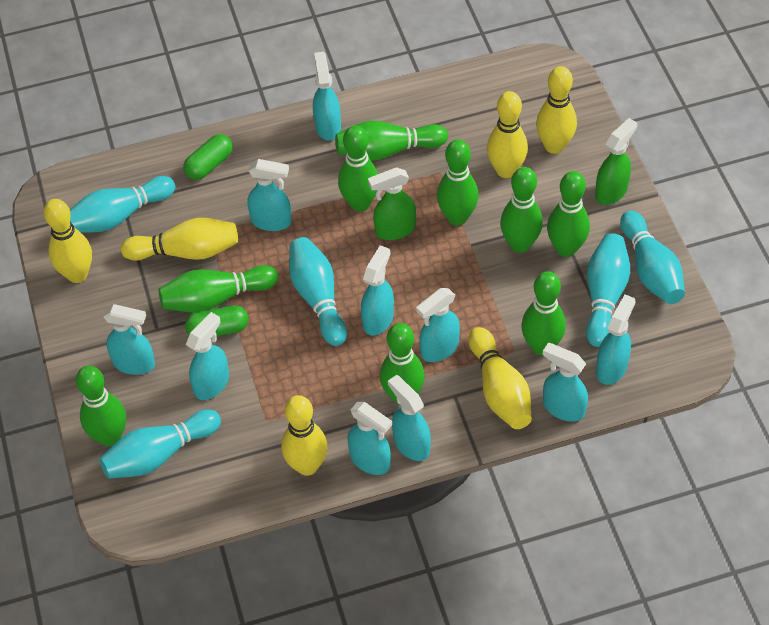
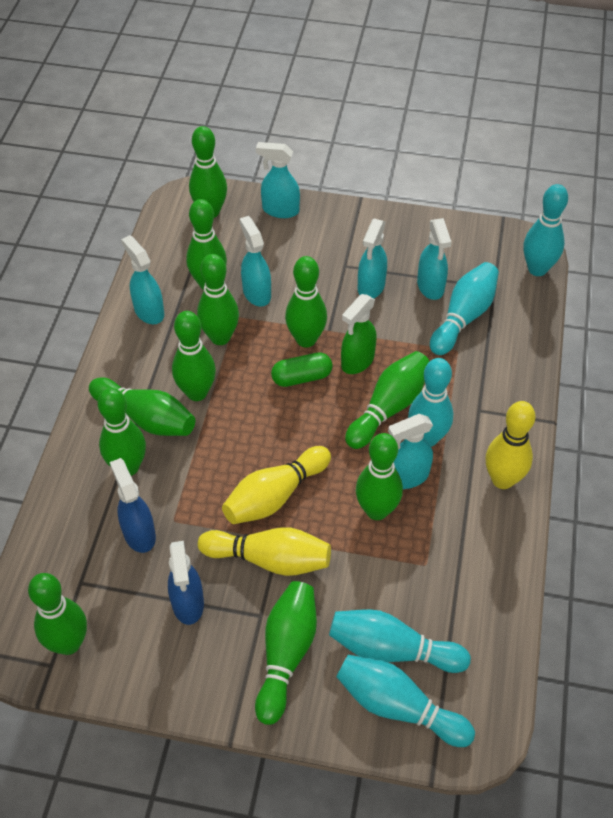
blue spray bottle: none = 0 -> [110,458,156,553] [168,541,204,625] = 2
green bowling pin: [76,366,126,446] [158,265,278,313] [335,121,448,161] [338,125,378,212] [380,323,425,405] [437,139,479,226] [500,167,543,253] [521,271,566,355] [547,171,590,257] = 9 -> [28,573,87,655] [89,377,195,436] [98,388,146,476] [172,311,216,401] [186,199,227,290] [189,126,227,218] [197,254,239,345] [255,581,317,725] [285,256,327,348] [345,351,430,449] [356,433,403,520] = 11
green capsule: [183,134,233,180] [185,305,248,336] = 2 -> [271,352,333,387] = 1
green spray bottle: [368,167,416,240] [595,118,637,205] = 2 -> [341,294,377,374] = 1
turquoise spray bottle: [103,304,155,375] [186,312,229,400] [247,159,292,231] [313,52,341,141] [347,402,392,475] [361,245,394,336] [388,375,431,461] [416,288,460,362] [543,343,588,422] [596,294,636,385] = 10 -> [121,235,164,324] [239,216,271,307] [256,142,300,218] [358,219,387,298] [388,414,433,489] [417,218,452,300] = 6
yellow bowling pin: [44,199,92,283] [121,218,238,260] [281,395,328,476] [468,327,532,429] [487,91,528,178] [536,66,577,154] = 6 -> [198,527,331,576] [222,446,331,524] [486,401,535,489] = 3

